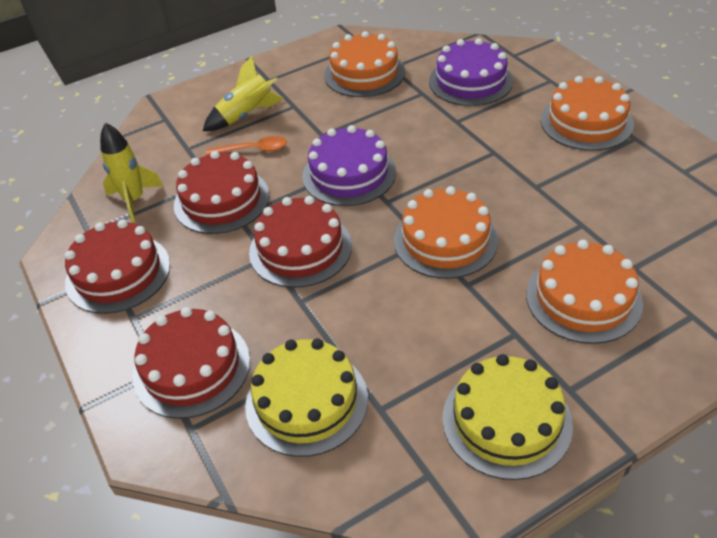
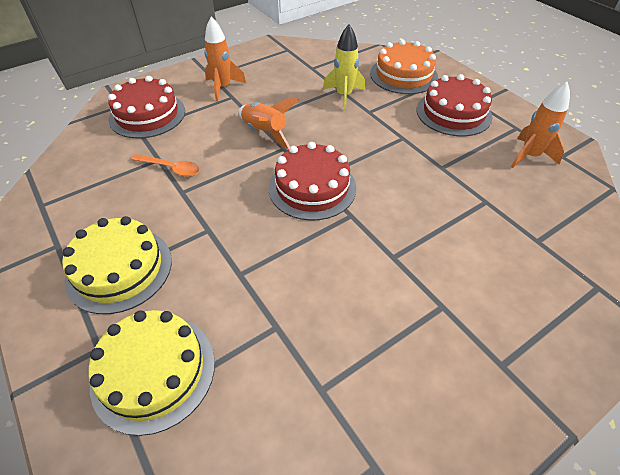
orange cake: [324,31,405,97] [394,186,498,279] [526,240,643,344] [541,76,634,151] = 4 -> [370,40,438,94] = 1
orange rocket: none = 0 -> [204,17,247,102] [238,98,299,149] [511,82,570,168] = 3
purple cake: [302,125,396,206] [429,38,513,106] = 2 -> none = 0
red cake: [65,219,170,314] [133,307,250,419] [174,151,269,234] [249,196,352,288] = 4 -> [108,76,185,139] [269,142,356,221] [417,74,492,136] = 3
yellow rocket: [100,123,163,223] [203,55,283,131] = 2 -> [323,25,365,111] = 1

